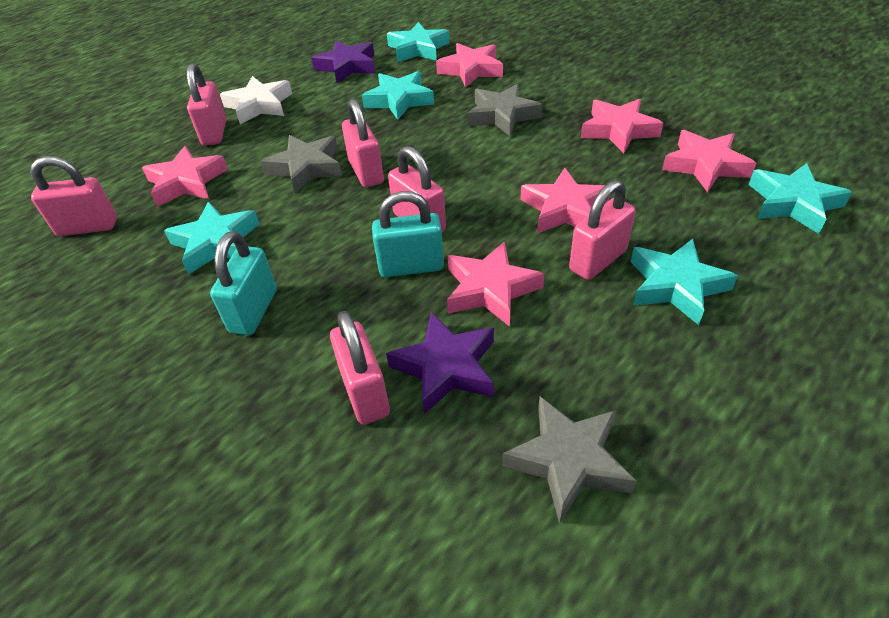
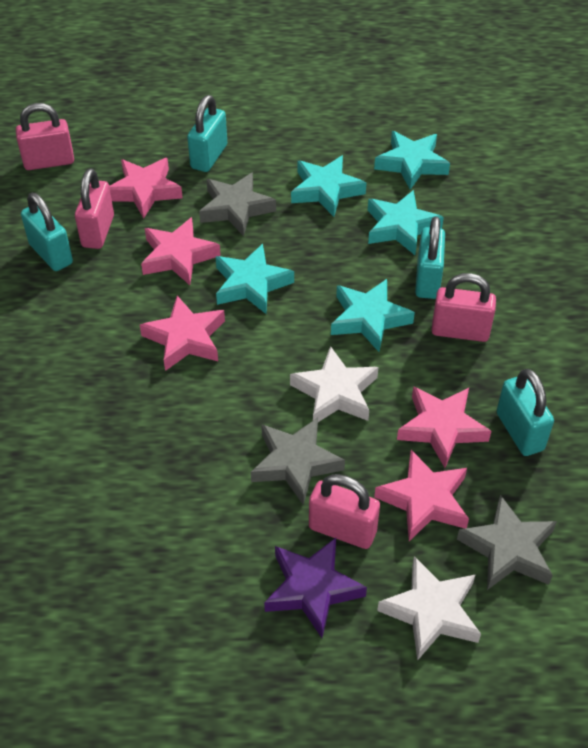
pink padlock: [30,156,117,236] [187,63,227,145] [330,311,390,425] [342,99,384,188] [388,146,446,232] [569,180,636,280] = 6 -> [16,103,74,170] [75,168,114,249] [309,474,380,549] [431,273,496,342] = 4
pink star: [142,146,228,207] [436,43,503,87] [447,241,544,327] [520,168,609,234] [581,99,664,153] [662,130,756,192] = 6 -> [109,158,183,219] [140,296,225,371] [141,217,221,285] [374,450,469,541] [397,386,491,468] = 5
purple star: [311,40,375,83] [386,312,494,414] = 2 -> [264,538,367,638] = 1
turquoise padlock: [210,231,277,335] [372,191,444,277] = 2 -> [21,193,73,271] [187,95,227,172] [415,217,445,299] [497,369,554,456] = 4
white star: [220,76,292,124] = 1 -> [290,346,379,422] [377,556,481,661] = 2

